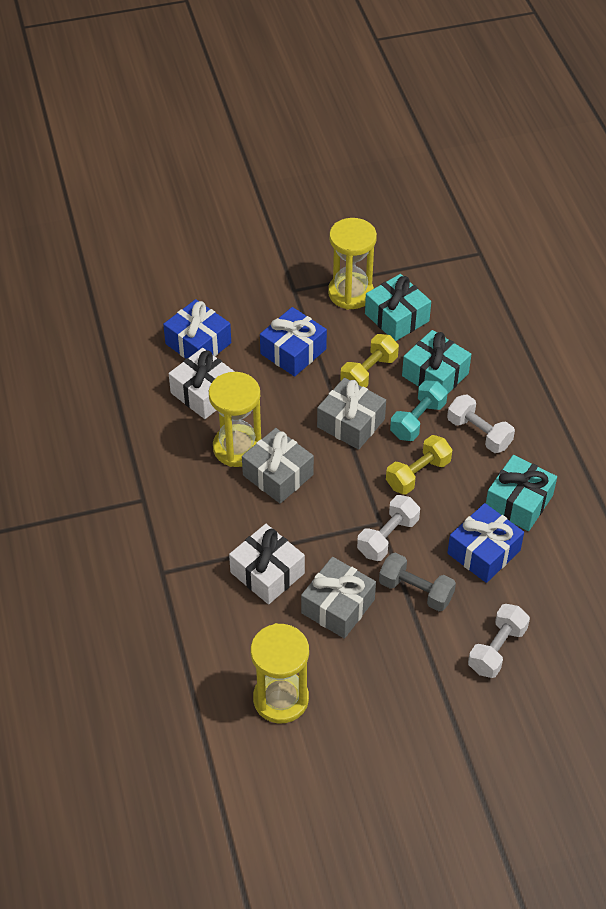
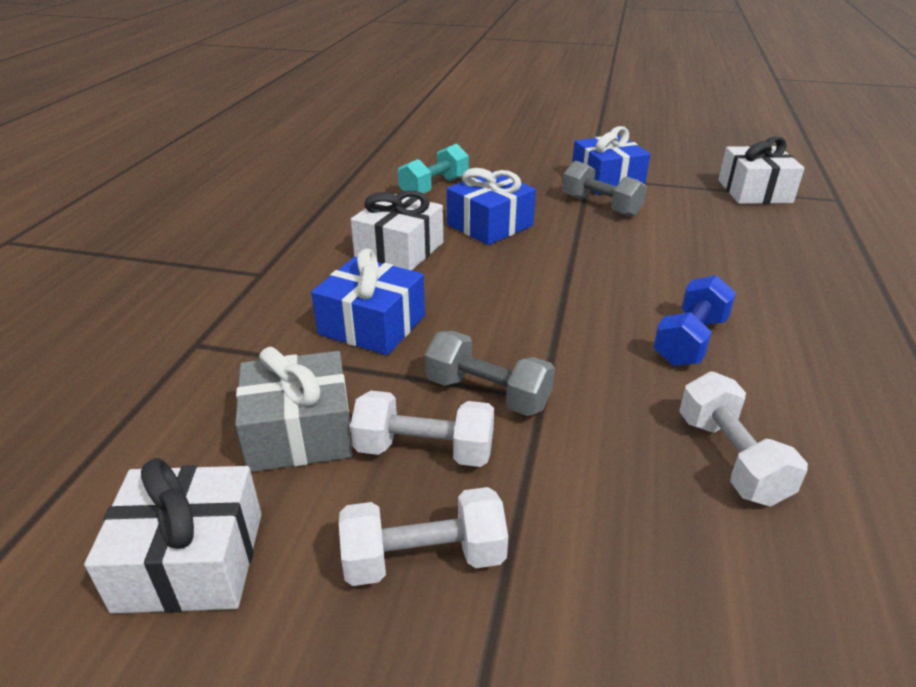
blue dumbbell: none = 0 -> [653,275,736,366] = 1
grey dumbbell: [379,553,456,611] = 1 -> [425,331,555,416] [562,161,647,217] = 2
grey gift: [242,428,314,504] [301,557,376,639] [317,378,386,450] = 3 -> [235,347,353,472] = 1
turquoise gift: [365,274,431,341] [402,330,471,393] [486,455,557,531] = 3 -> none = 0
white gift: [169,348,235,419] [229,524,305,604] = 2 -> [84,458,262,613] [351,191,443,270] [718,136,805,204] = 3
yellow dumbbell: [340,334,399,388] [386,435,452,494] = 2 -> none = 0
yellow hourglass: [209,372,261,467] [251,623,309,723] [328,218,377,310] = 3 -> none = 0

